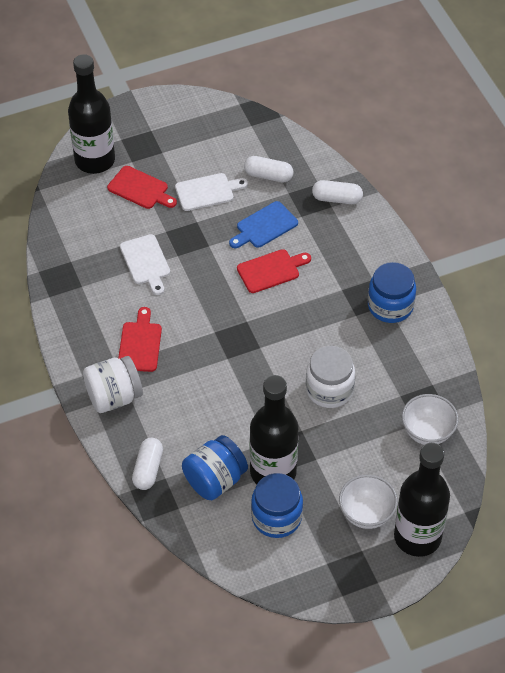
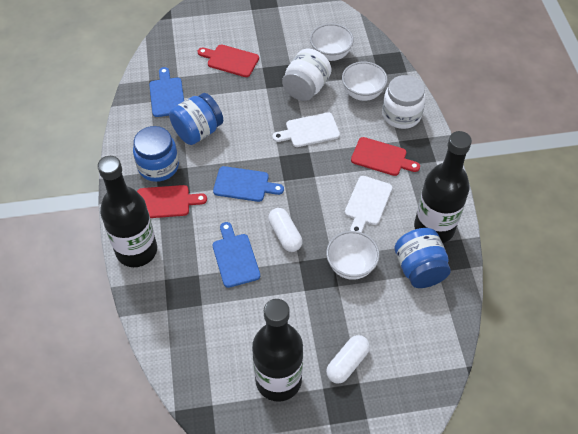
blue cutting board: [229,201,298,248] = 1 -> [149,67,184,117] [212,222,260,288] [213,166,284,202] = 3
white bowl: [339,475,398,529] [402,394,459,445] = 2 -> [310,23,354,61] [326,231,380,280] [342,62,388,101] = 3
white capsule: [132,438,163,490] [244,156,294,182] [312,180,363,204] = 3 -> [268,208,302,252] [326,335,370,383] = 2

